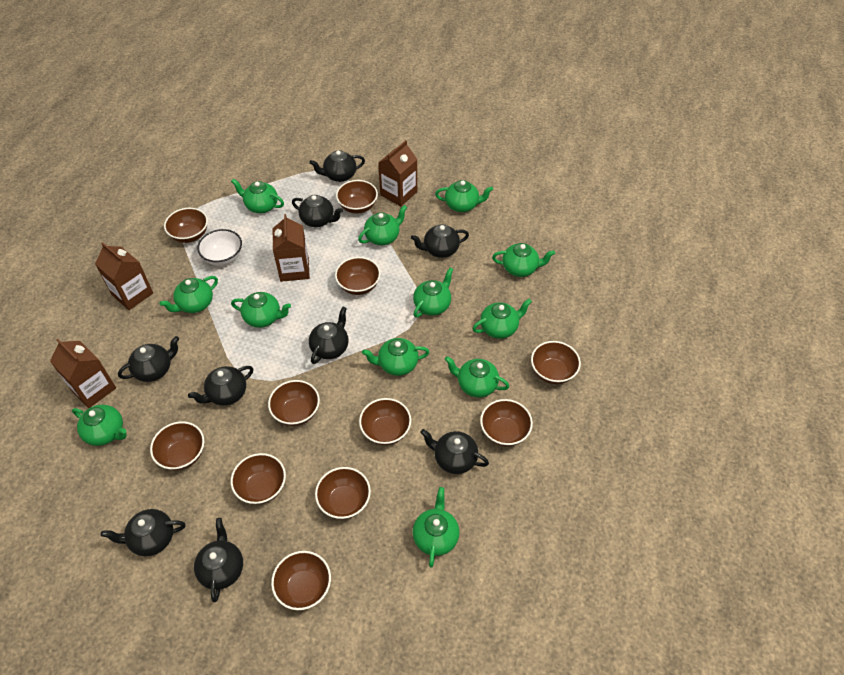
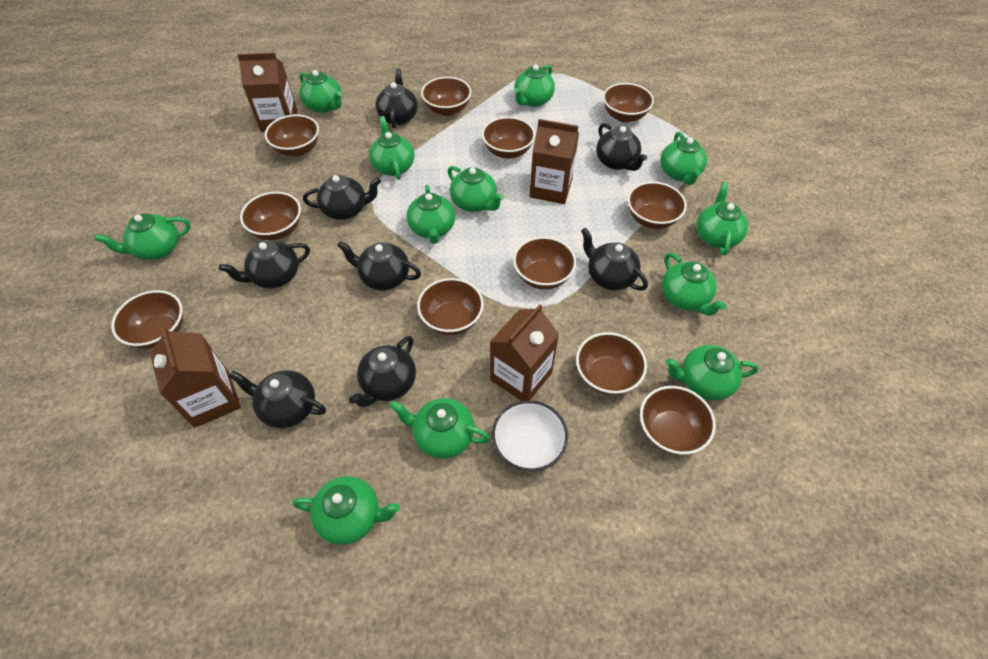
black teapot: [101,509,186,556] [118,336,179,382] [188,366,253,406] [194,518,243,602] [292,195,343,227] [309,150,365,182] [309,307,349,364] [411,224,469,258] [420,429,489,474] = 9 -> [219,241,310,289] [229,370,326,428] [303,175,381,220] [337,241,421,291] [349,336,416,407] [376,68,418,128] [581,228,648,291] [596,123,647,171] = 8

